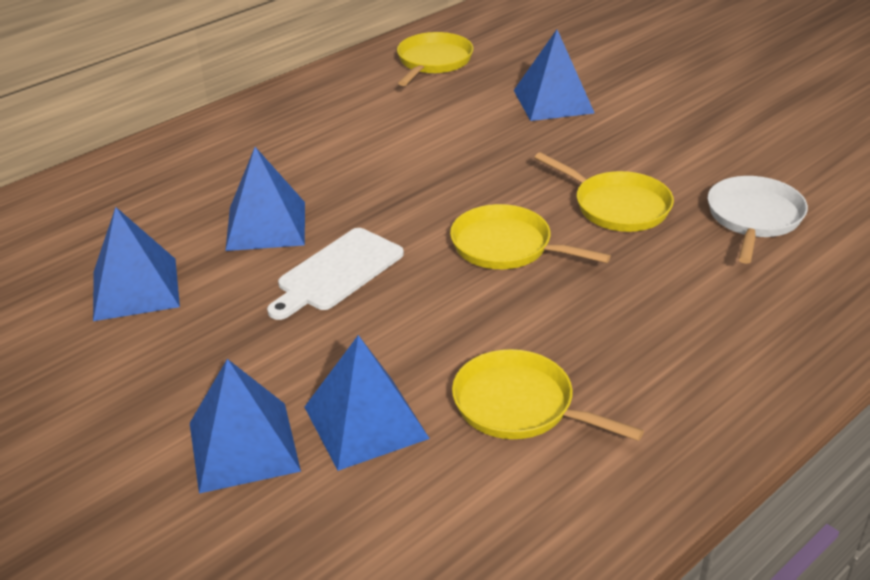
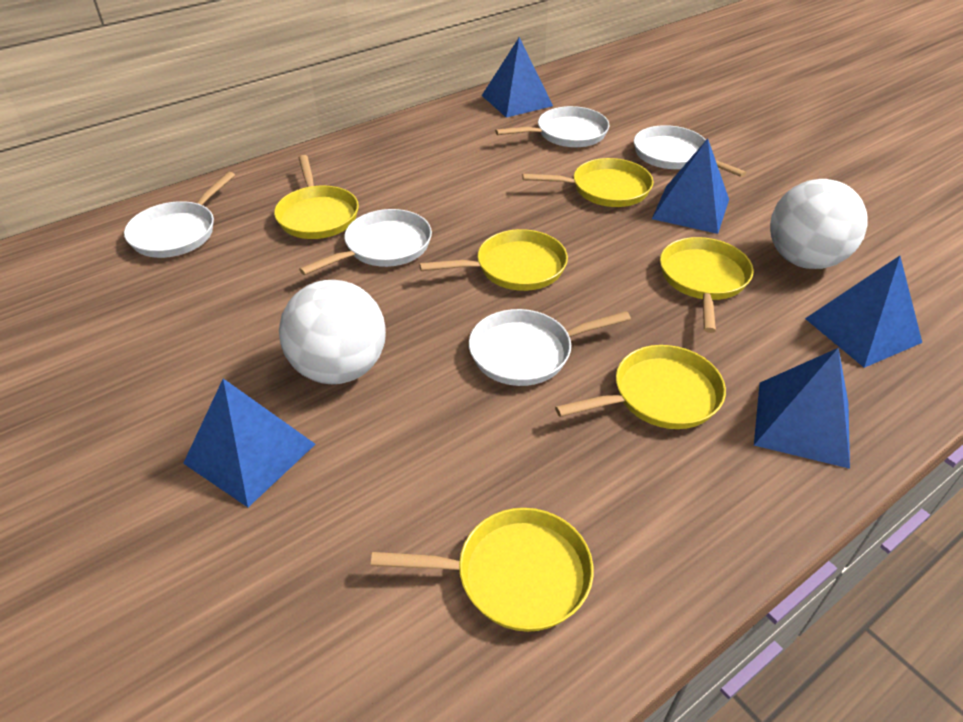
white ball: none = 0 -> [279,280,386,384] [770,179,868,269] = 2
white cutting board: [267,228,404,320] = 1 -> none = 0
white pan: [708,176,808,264] = 1 -> [124,172,235,258] [299,209,432,275] [469,309,631,386] [495,106,609,148] [634,125,746,177] = 5
yellow pan: [397,32,473,86] [450,204,611,269] [452,349,644,441] [534,152,674,232] = 4 -> [274,155,359,239] [371,508,594,632] [419,229,568,291] [522,158,653,207] [555,345,726,429] [660,237,753,333] = 6

